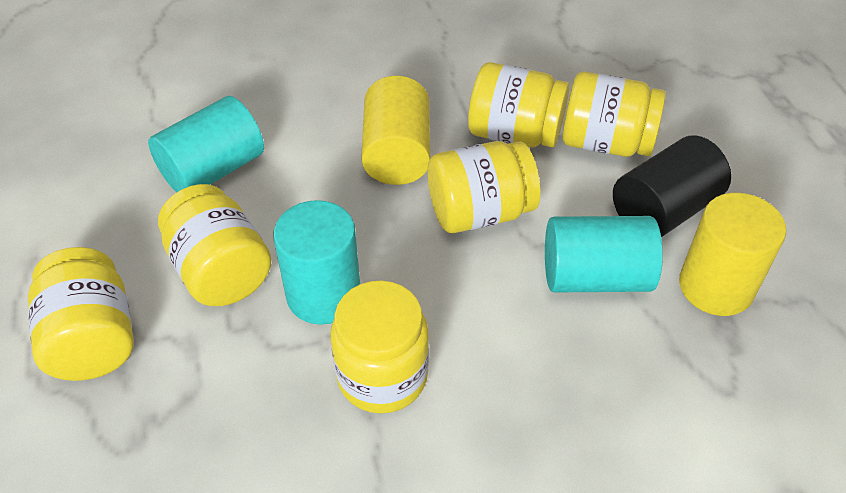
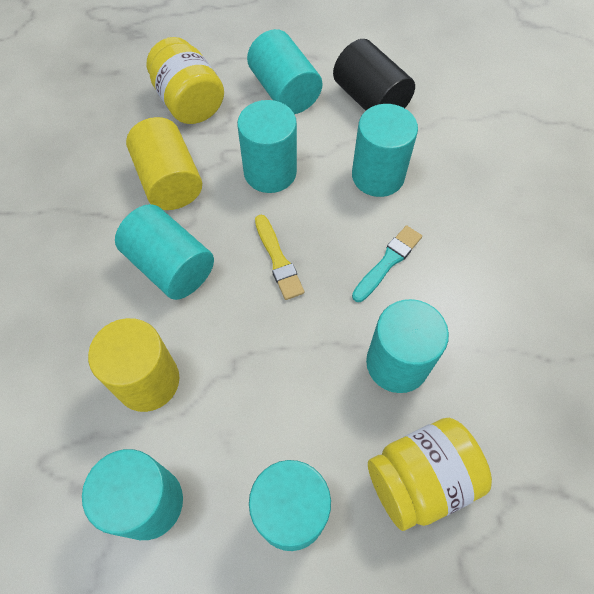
turquoise brush: none = 0 -> [352,225,422,302] = 1
turquoise cylinder: [148,96,264,192] [273,200,360,325] [545,216,663,292] = 3 -> [82,449,183,540] [115,204,214,300] [237,100,297,193] [247,29,322,114] [249,460,331,551] [352,104,418,197] [366,299,449,393] = 7
yellow brush: none = 0 -> [255,215,304,300] = 1
yellow jar: [28,247,134,381] [158,184,271,306] [330,280,429,414] [428,141,540,234] [468,62,570,148] [562,72,666,157] = 6 -> [147,37,224,124] [368,418,492,531] = 2

